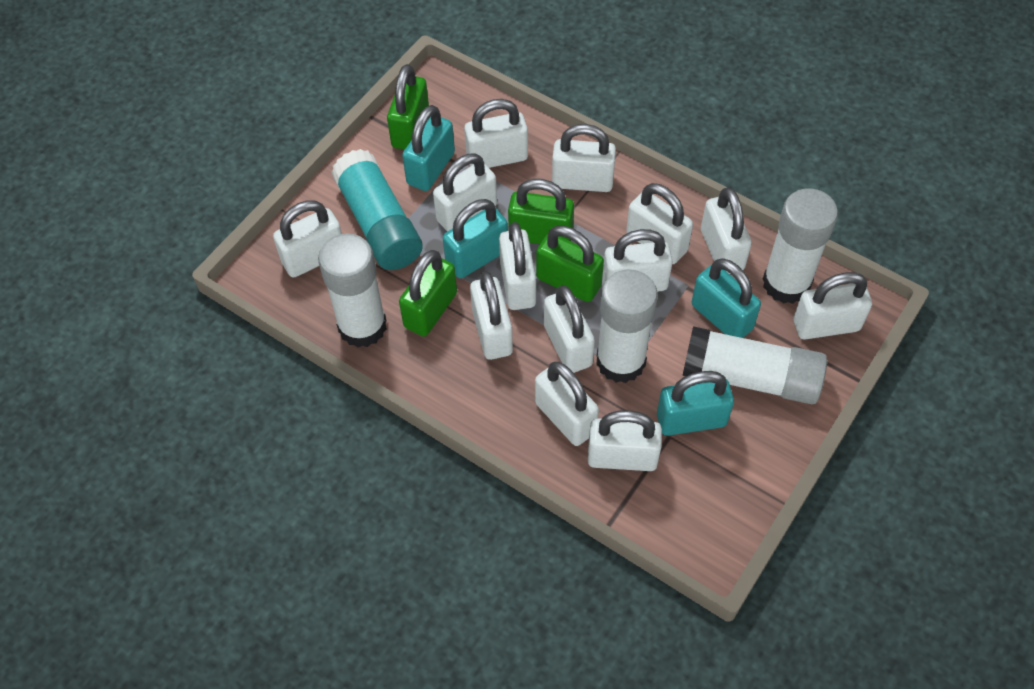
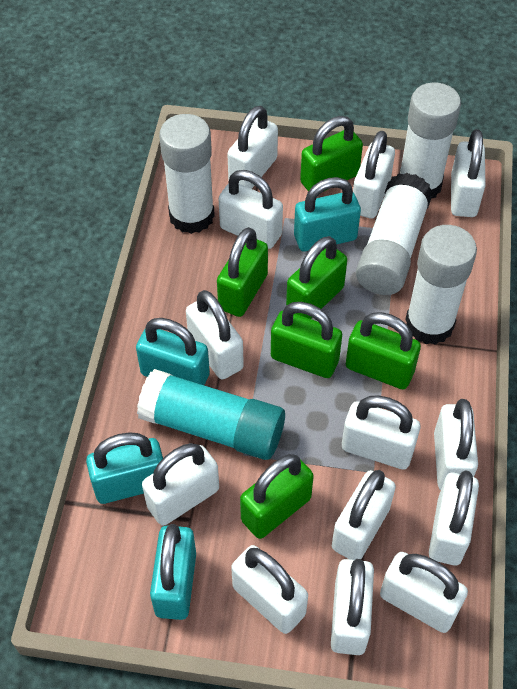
green padlock: [387,64,429,150] [399,250,457,337] [508,179,574,244] [536,226,604,302] = 4 -> [217,227,268,317] [240,454,314,539] [271,302,342,378] [286,236,347,319] [300,116,363,192] [346,312,421,390] = 6

